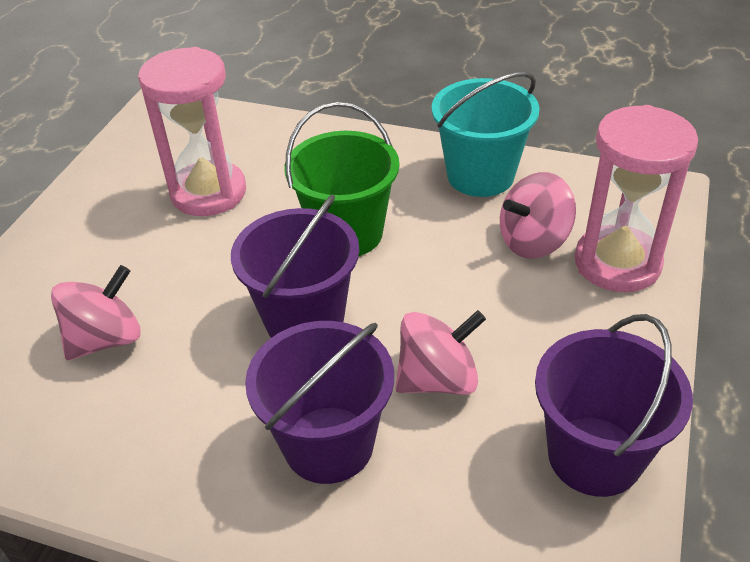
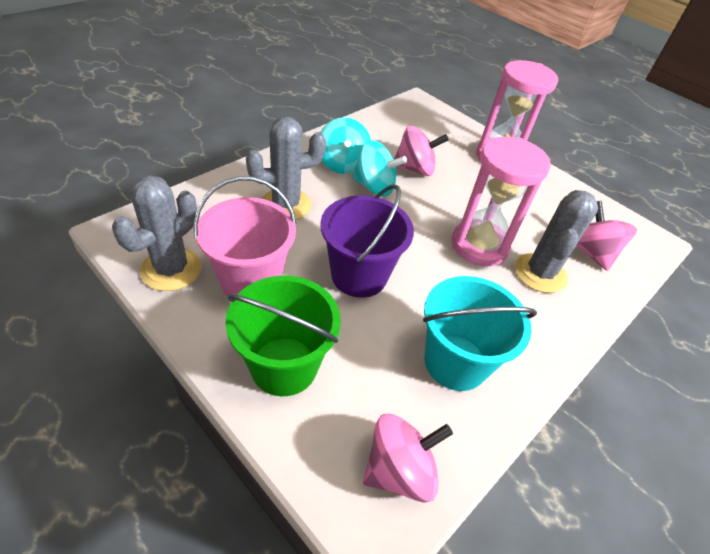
grey cactus: none = 0 -> [112,175,202,291] [246,117,326,220] [515,190,598,293] = 3
pink bucket: none = 0 -> [193,176,296,296] = 1
purple bucket: [231,194,359,338] [245,321,394,484] [535,314,693,497] = 3 -> [320,184,414,298] = 1
turquoise spinning top: none = 0 -> [320,117,371,174] [351,140,407,197] = 2

